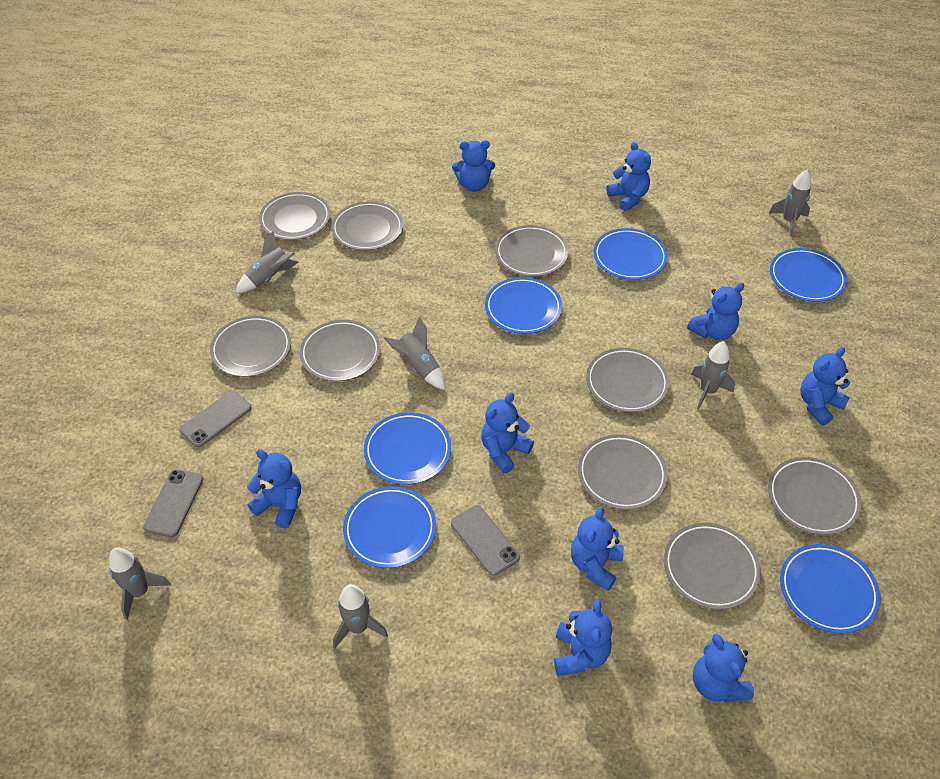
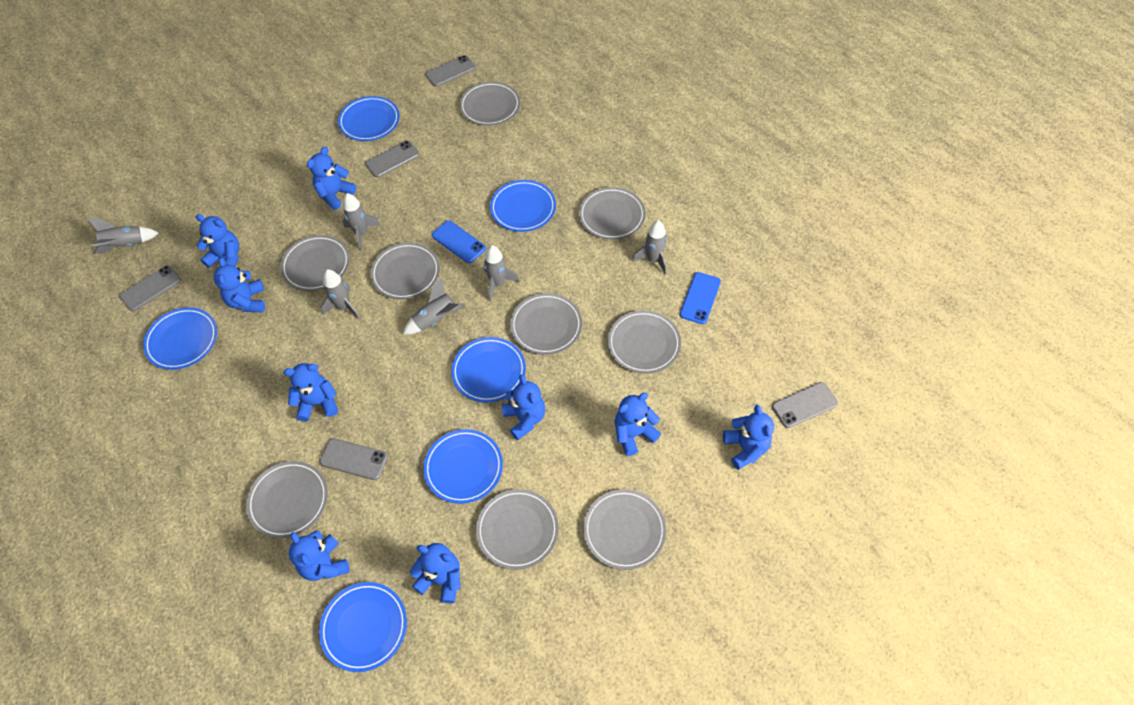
blue phone: none = 0 -> [432,220,486,263] [680,272,721,324] = 2
grey phone: [143,469,203,537] [179,391,252,447] [451,505,520,576] = 3 -> [120,265,181,311] [319,438,388,480] [365,141,420,178] [425,55,476,87] [772,382,838,428] = 5

